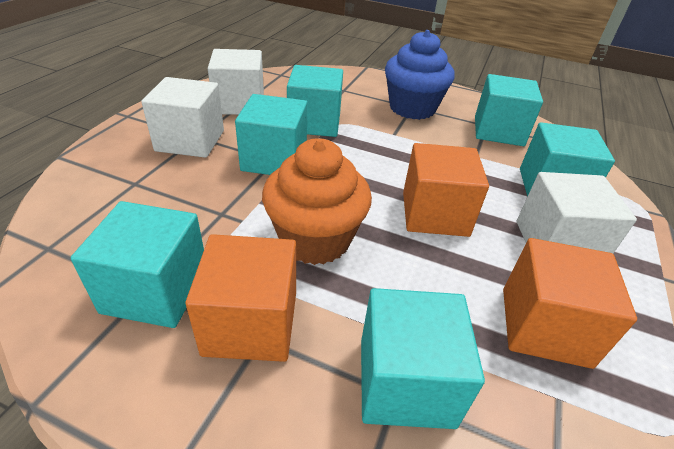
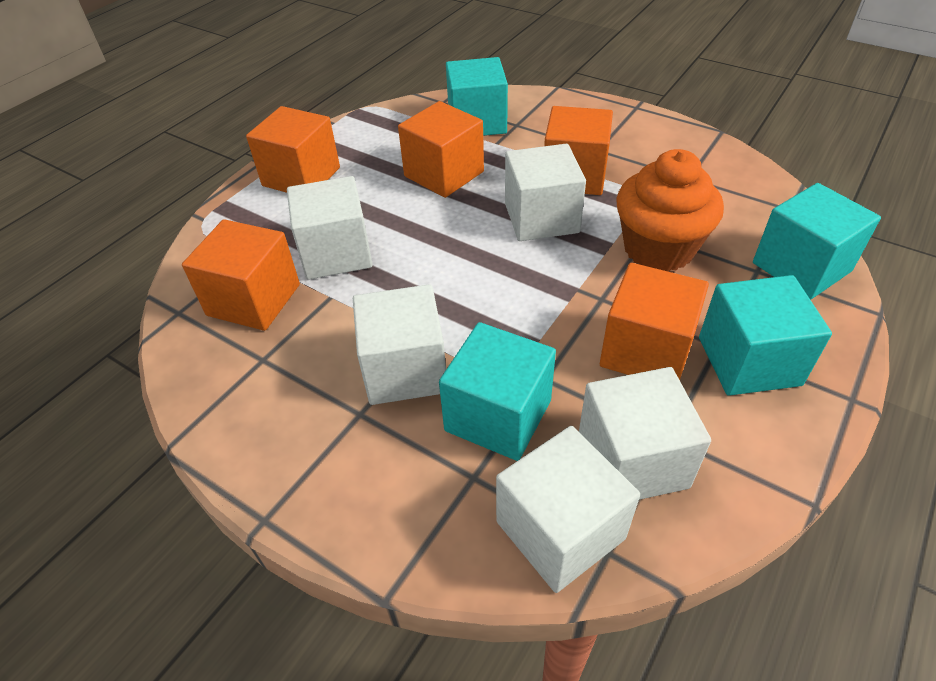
blue cupcake: [385,30,455,120] = 1 -> none = 0
orange cube: [185,234,296,362] [403,143,489,237] [503,238,637,369] = 3 -> [182,219,300,331] [246,106,340,193] [398,101,484,198] [544,106,613,195] [600,263,709,380] = 5
turquoise cube: [71,201,204,328] [235,94,307,175] [287,65,343,137] [361,288,485,429] [475,74,543,146] [520,122,615,197] = 6 -> [439,322,556,461] [446,57,508,136] [699,275,832,396] [753,183,881,300] = 4
white cube: [141,77,224,158] [208,49,264,115] [517,172,637,253] = 3 -> [287,176,373,280] [353,284,446,405] [496,426,640,593] [505,144,586,241] [579,367,711,500] = 5

